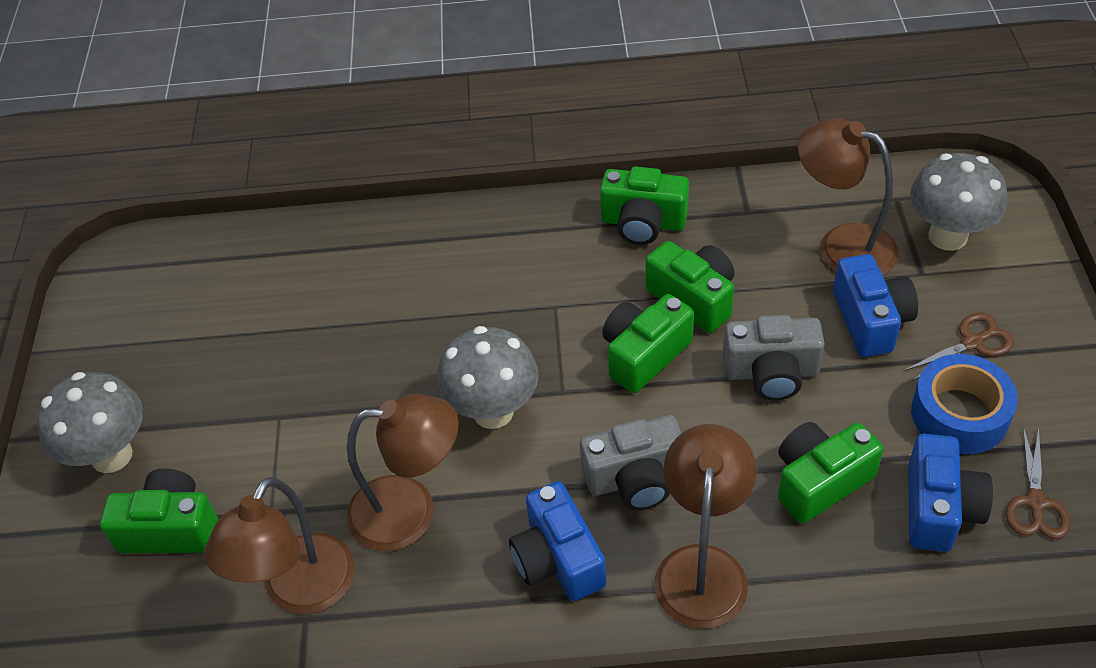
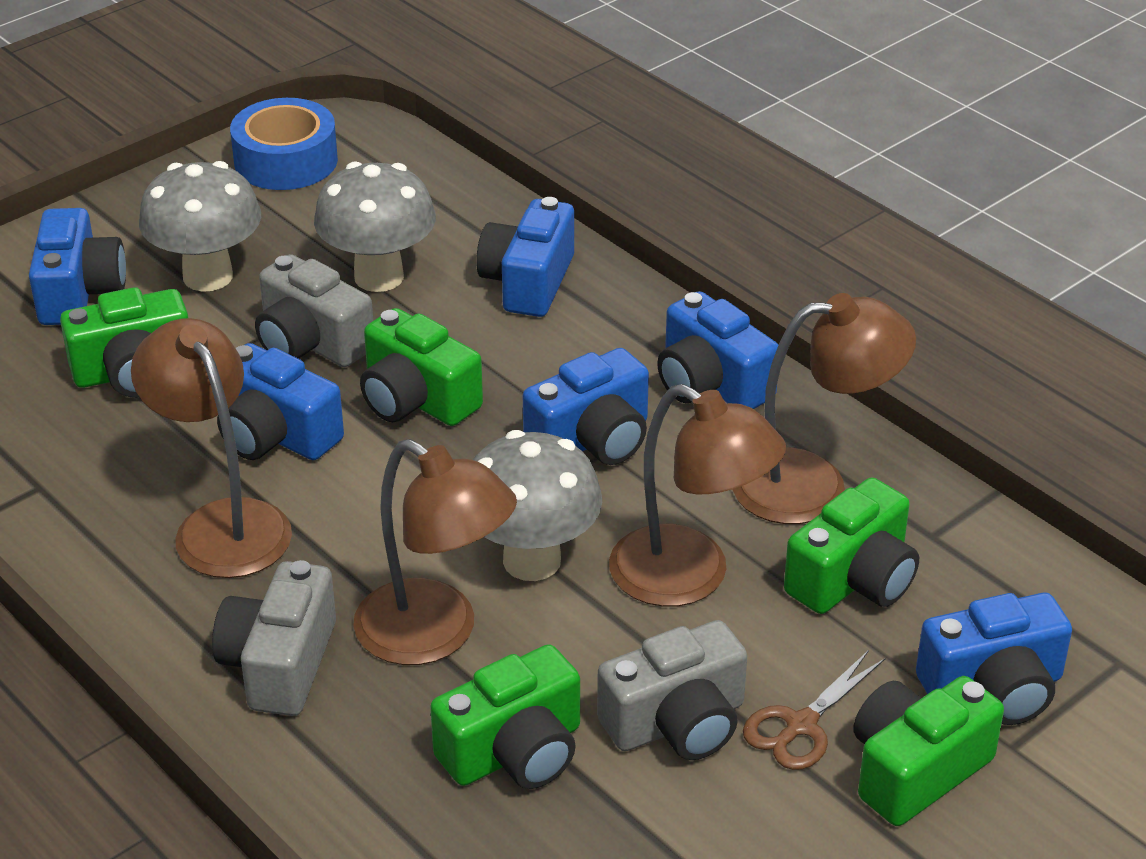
blue camera: [509,481,606,601] [833,254,918,357] [908,434,993,552] = 3 -> [29,208,126,325] [217,343,344,460] [476,197,574,317] [523,348,649,465] [657,291,778,409] [916,593,1072,725] = 6
brown scissors: [903,312,1014,381] [1006,426,1070,539] = 2 -> [743,650,885,770] = 1
grey camera: [580,415,682,510] [723,315,825,401] = 2 -> [212,560,336,716] [255,254,373,367] [597,620,747,760] = 3

